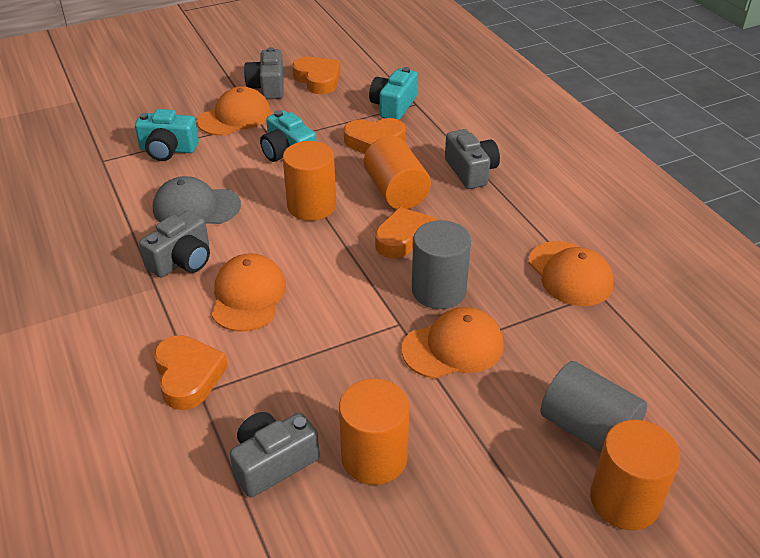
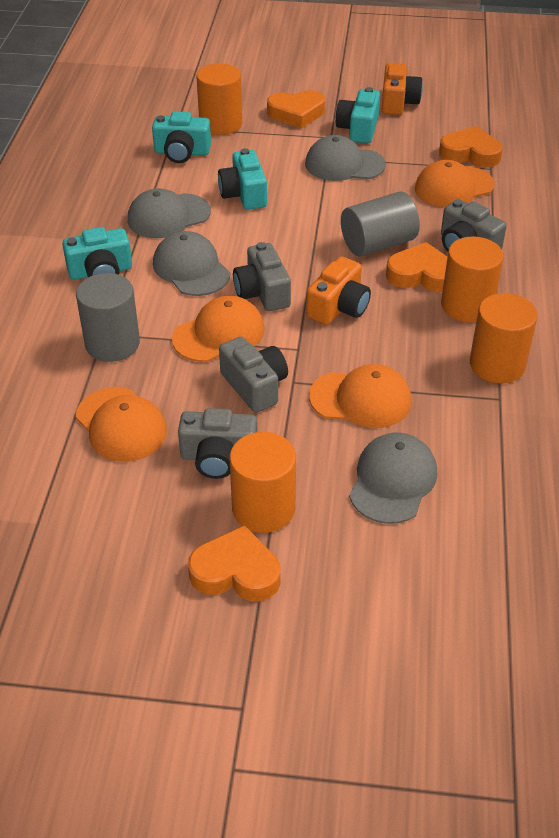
grey cap: [153,176,241,224] = 1 -> [128,188,211,238] [153,231,230,296] [305,135,386,181] [349,433,437,524] = 4
orange camera: none = 0 -> [306,257,371,325] [381,63,423,115] = 2
turquoise camera: [135,109,199,161] [260,110,316,162] [369,67,418,120] = 3 -> [62,227,132,280] [152,111,211,163] [218,148,267,210] [336,87,380,143] = 4

